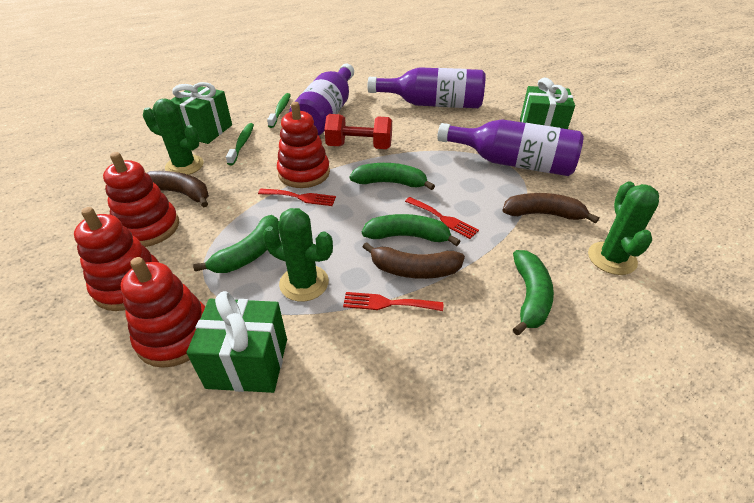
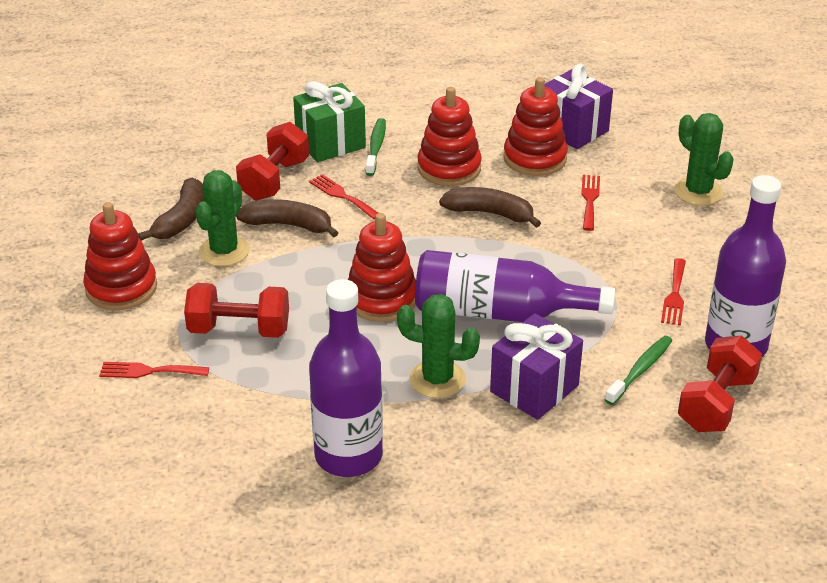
green banana: [193,215,279,273] [350,163,435,190] [362,214,460,246] [513,250,554,335] = 4 -> none = 0
green gift: [170,82,232,144] [187,291,287,393] [520,78,575,129] = 3 -> [293,81,366,162] = 1
purple gift: none = 0 -> [490,313,583,420] [545,64,613,149] = 2
red dumbbell: [324,114,392,149] = 1 -> [184,283,289,338] [236,122,309,201] [678,335,762,432] = 3
red fork: [258,189,336,206] [343,292,443,311] [405,197,479,239] = 3 -> [99,362,209,378] [309,174,378,219] [581,175,600,231] [661,258,686,326] = 4

